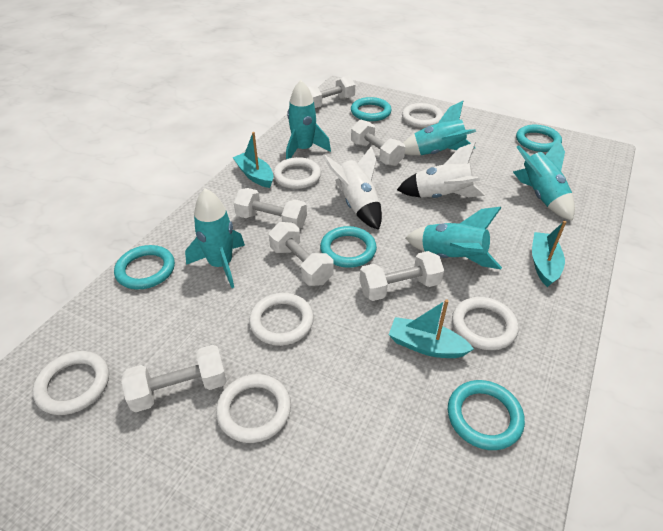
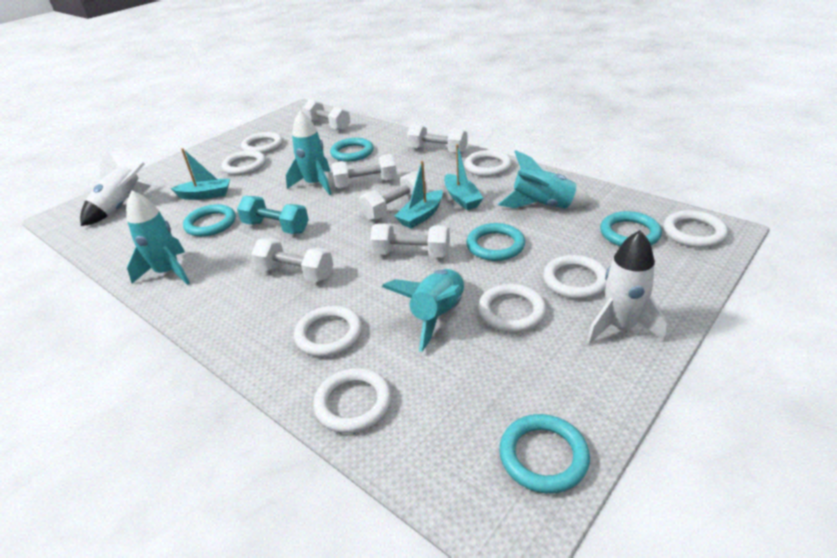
turquoise dumbbell: none = 0 -> [237,196,309,234] = 1
turquoise rocket: [185,189,245,288] [286,80,331,159] [403,101,476,155] [406,207,502,269] [513,139,575,221] = 5 -> [126,190,190,285] [286,111,331,195] [382,269,464,352] [498,150,593,209] = 4
white ring: [32,351,109,415] [216,374,291,443] [249,293,314,346] [273,157,321,189] [402,103,443,128] [452,297,519,350] = 6 -> [222,150,266,175] [241,132,283,154] [294,306,362,357] [313,368,392,433] [464,150,512,177] [478,284,546,333] [543,255,607,299] [663,210,728,248] = 8

